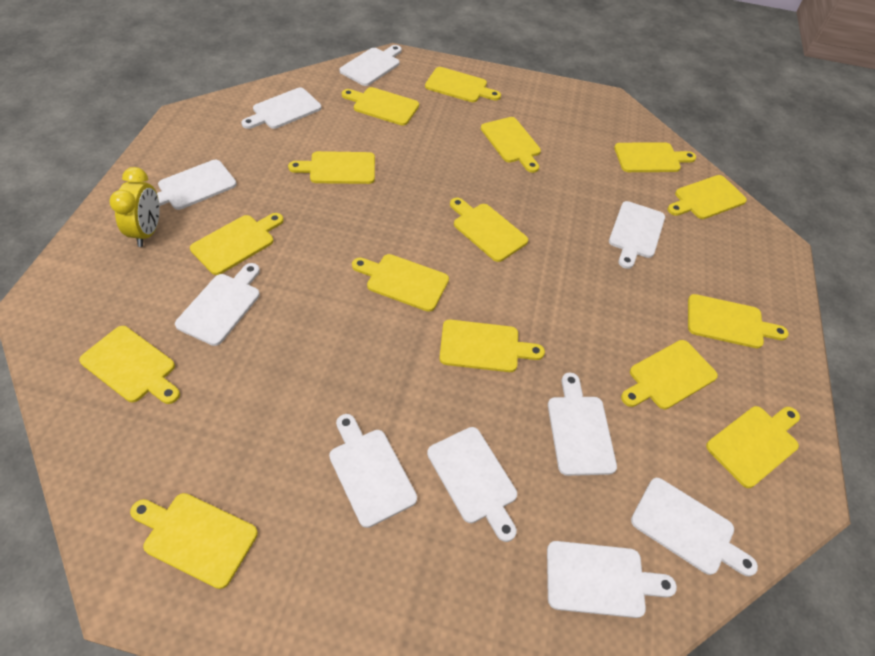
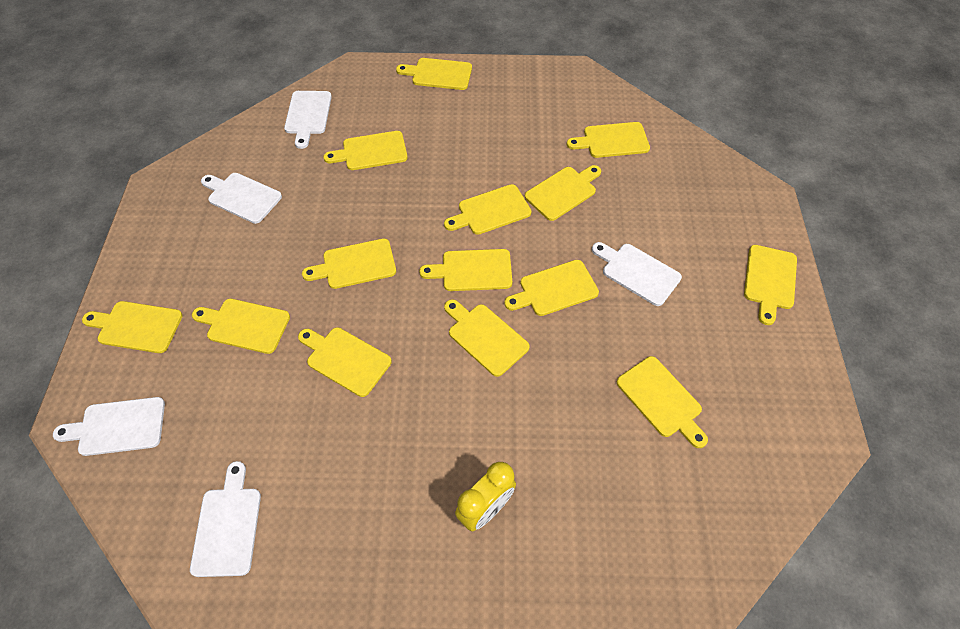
white cutting board: [157,160,237,210] [175,263,260,346] [241,88,321,129] [329,414,417,528] [339,45,402,86] [427,427,517,542] [547,541,677,618] [548,373,617,476] [609,201,665,269] [631,478,758,576] = 10 -> [53,397,165,456] [190,461,261,577] [201,173,282,224] [284,91,332,149] [592,242,682,306] = 5
yellow cutting board: [79,326,180,404] [130,493,258,589] [190,213,284,275] [288,151,375,184] [342,87,419,126] [352,254,449,312] [425,67,501,102] [439,320,545,372] [450,198,528,262] [481,117,541,173] [614,143,696,172] [621,340,718,409] [667,175,747,219] [688,294,789,348] [706,406,800,488] = 15 -> [82,301,183,353] [192,299,290,354] [298,327,392,397] [302,239,396,289] [323,131,408,170] [396,58,472,90] [419,249,512,291] [444,184,531,235] [444,299,530,377] [504,260,599,316] [525,165,601,221] [567,122,650,158] [617,356,708,448] [744,245,797,325] = 14

